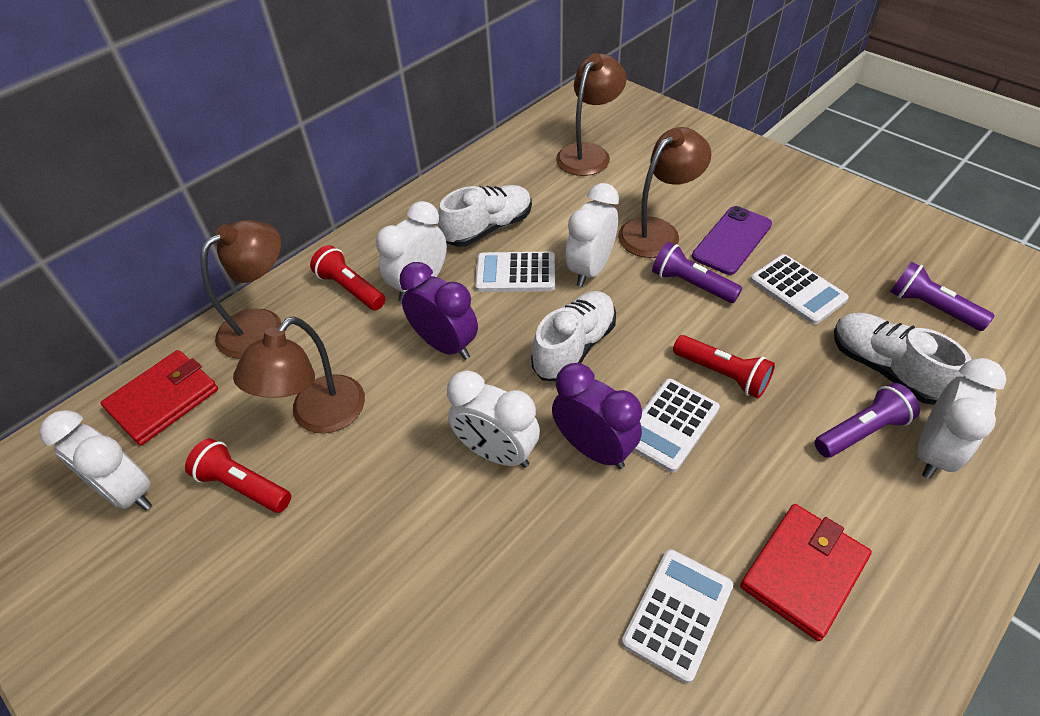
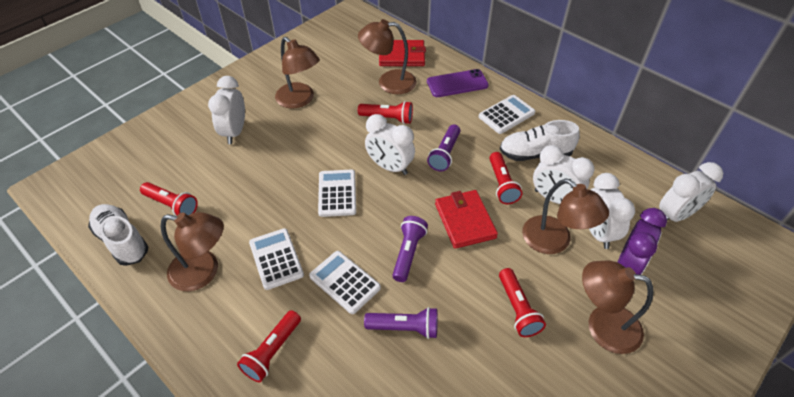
brown lamp: [200,220,281,359] [233,317,365,434] [556,53,627,176] [618,127,712,258] = 4 -> [161,212,224,291] [275,37,320,108] [358,19,416,94] [522,178,609,254] [582,261,654,354] = 5
purple clock: [400,262,478,360] [552,363,642,469] = 2 -> [617,208,667,275] = 1
red flashlight: [185,438,291,513] [310,245,385,310] [673,335,775,398] = 3 -> [140,182,198,216] [237,310,301,382] [358,101,413,124] [489,152,522,204] [499,268,546,337] = 5
white shoe: [438,185,532,247] [531,291,616,381] [834,313,971,405] = 3 -> [88,204,149,266] [500,120,580,161] = 2

